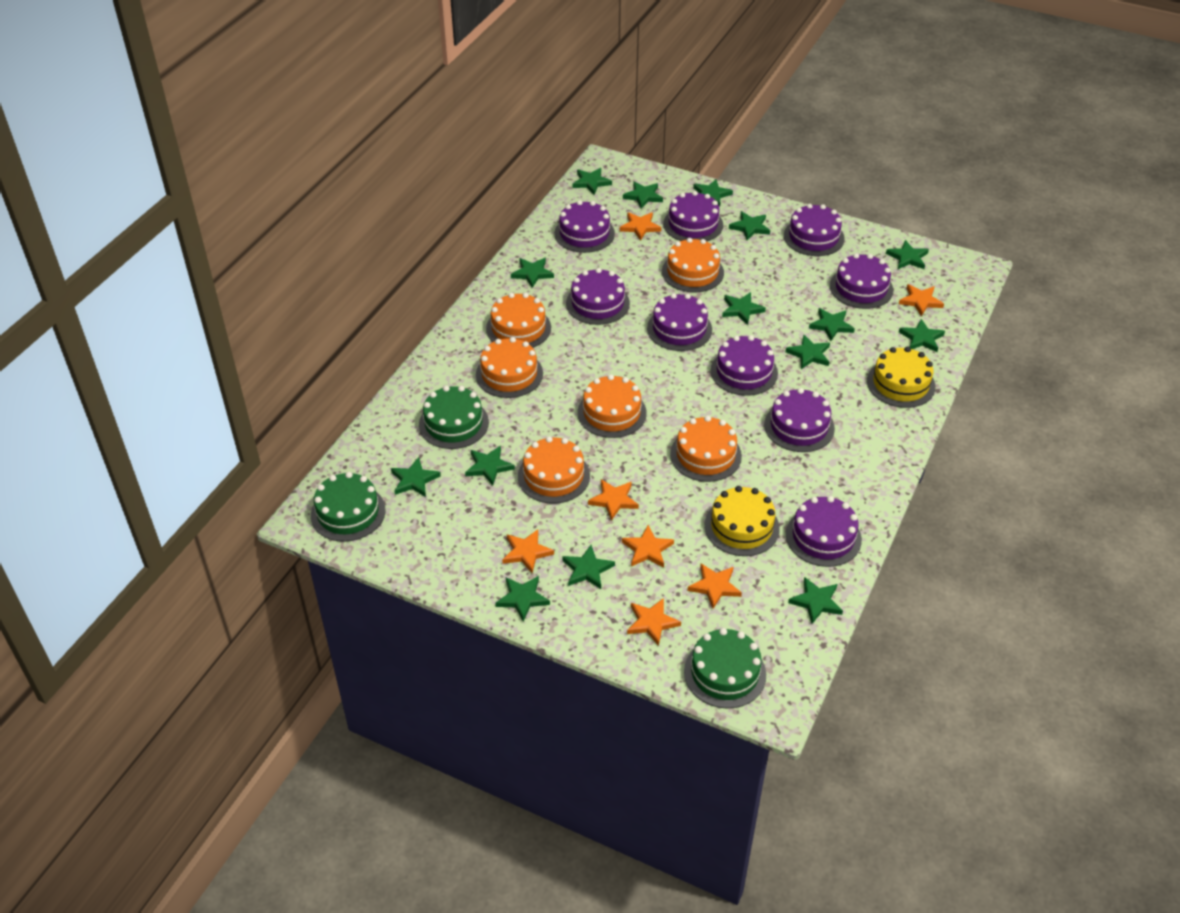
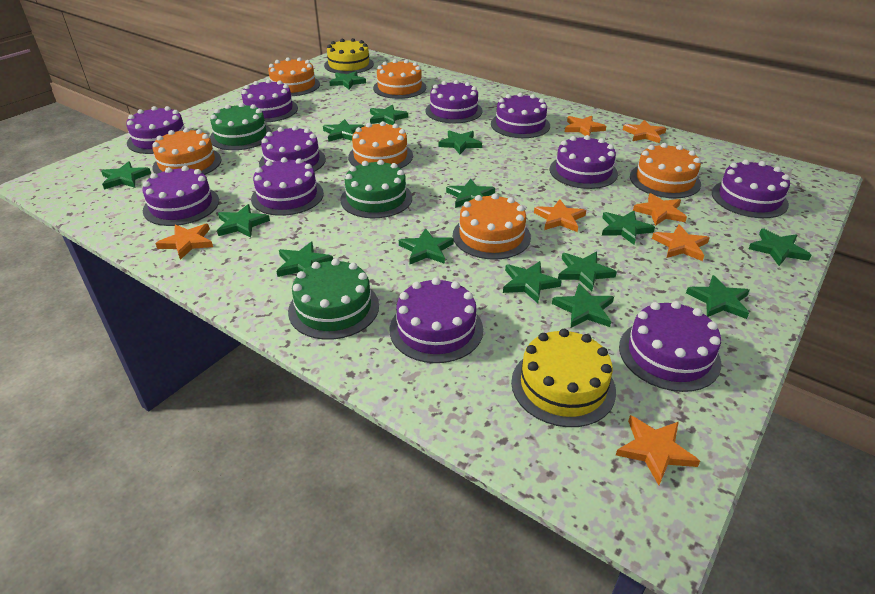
purple cake: [554,200,615,253] [566,268,630,325] [647,293,712,351] [663,191,723,242] [711,335,778,396] [764,388,835,452] [784,204,845,256] [786,496,862,567] [830,253,893,309] = 9 -> [126,106,185,154] [142,166,219,226] [241,79,298,122] [251,157,324,216] [259,126,326,172] [390,277,483,363] [425,80,482,123] [491,93,550,138] [550,135,618,189] [619,301,721,392] [712,160,790,218] = 11

